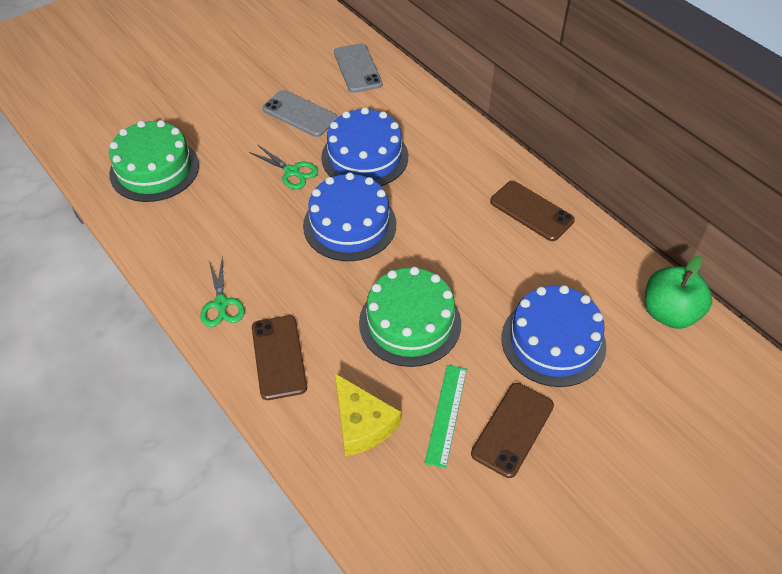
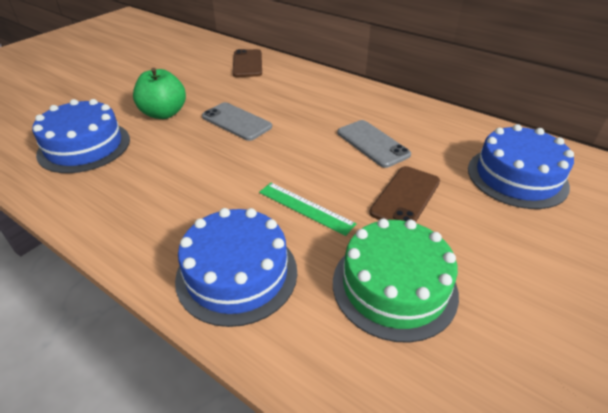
brown phone: [252,315,307,400] [471,383,554,478] [490,181,575,241] = 3 -> [232,49,262,77] [369,166,440,222] = 2
green cake: [109,120,199,202] [359,267,461,367] = 2 -> [333,218,459,343] = 1
green scissors: [200,258,245,327] [249,145,318,189] = 2 -> none = 0
yellow cheese: [335,373,401,456] = 1 -> none = 0

